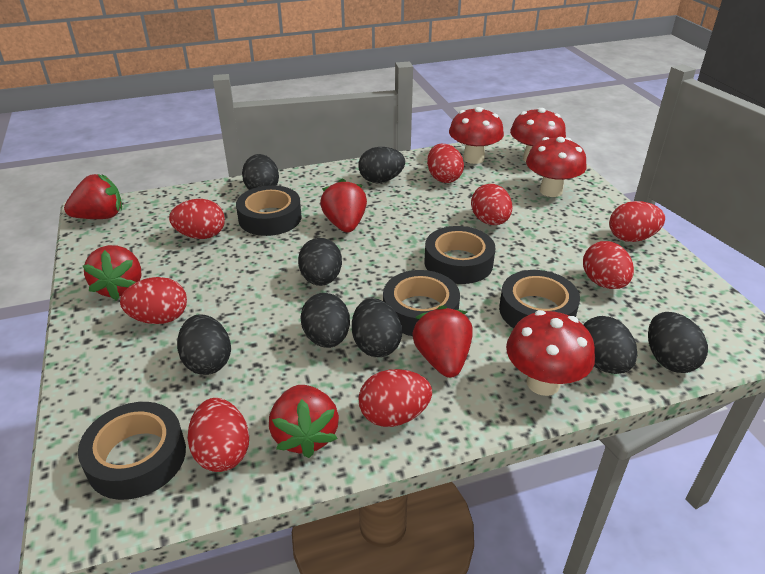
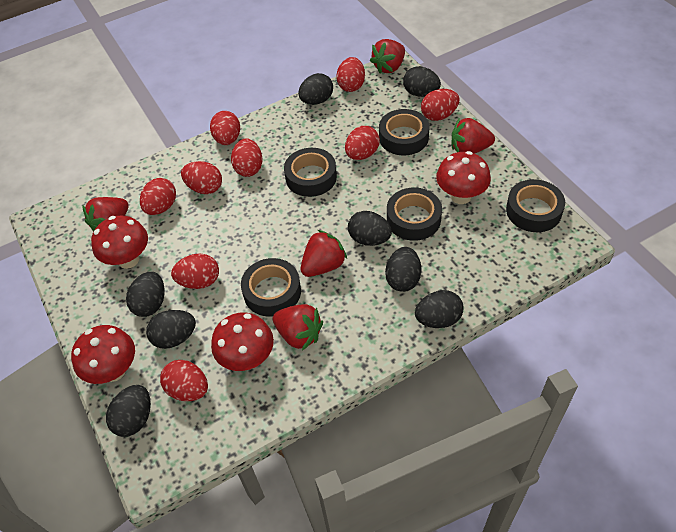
red egg: [120,277,187,324] [169,199,225,239] [188,398,249,472] [358,369,432,427] [427,144,464,183] [471,184,512,225] [583,241,634,289] [609,201,665,242] = 8 -> [140,178,176,215] [160,360,208,401] [171,254,219,289] [181,161,222,194] [210,111,240,145] [231,138,262,177] [336,57,365,92] [345,126,380,160] [421,89,460,121] = 9

